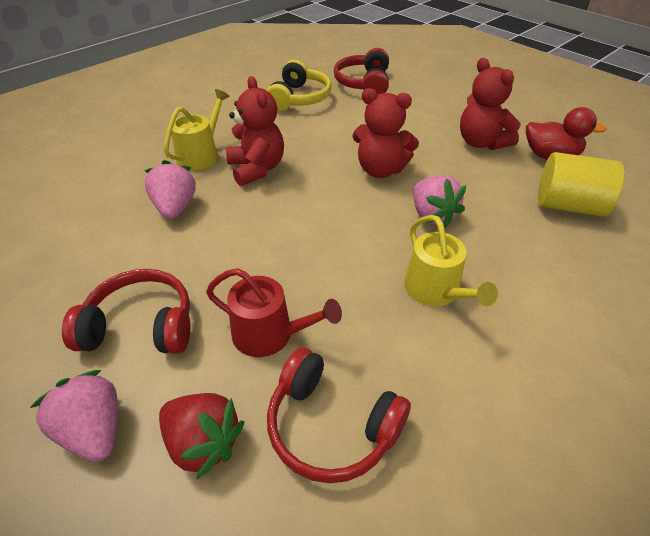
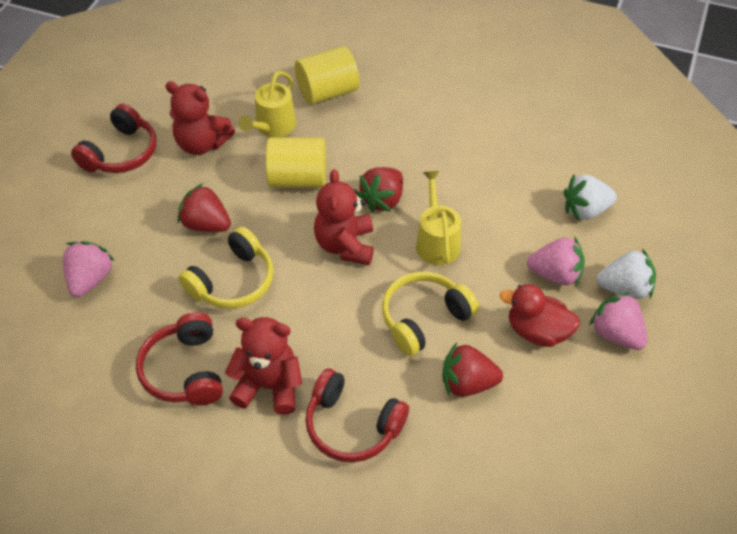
red strawberry: [159,393,244,479] = 1 -> [177,183,231,232] [357,167,403,212] [442,342,503,397] = 3
red watering can: [206,268,342,357] = 1 -> none = 0
white strawberry: none = 0 -> [564,174,617,221] [597,248,656,299] = 2
yellow cylinder: [538,152,624,217] = 1 -> [266,137,326,188] [295,46,359,105] = 2
yellow headphones: [266,60,332,111] = 1 -> [178,227,274,309] [382,272,479,356] = 2

